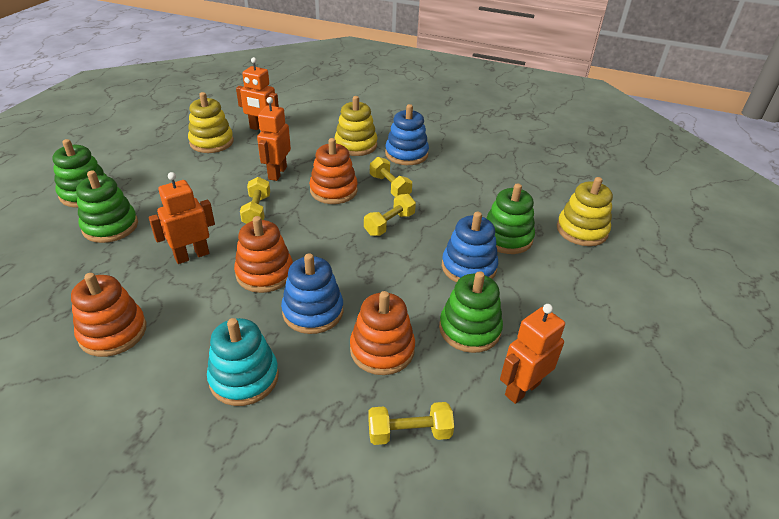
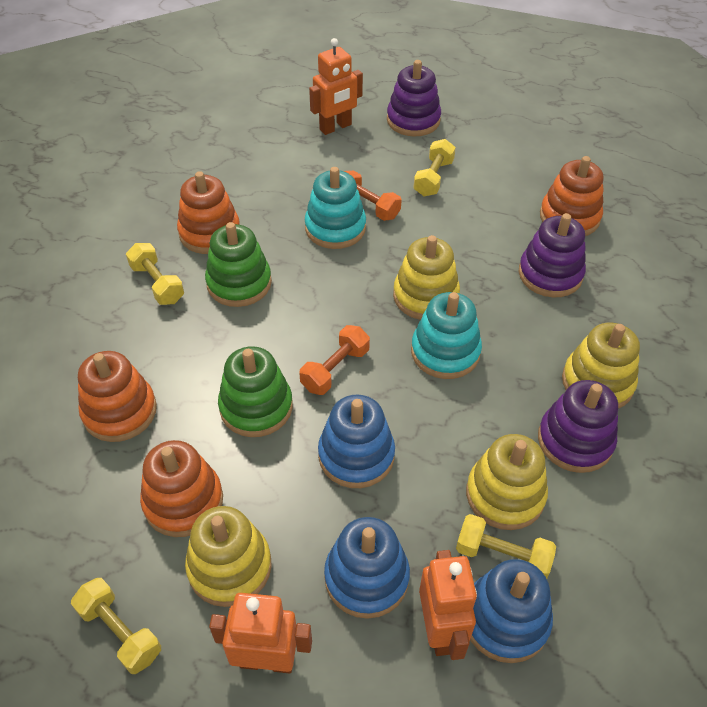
green stacking toy: [52,139,107,208] [76,171,138,243] [439,271,503,353] [486,183,535,254] = 4 -> [205,222,272,307] [218,346,293,437] = 2
orange dumbbell: none = 0 -> [299,325,370,395] [344,171,402,221] = 2
orange robot: [149,172,215,264] [236,57,279,130] [257,97,291,181] [500,304,565,404] = 4 -> [209,593,312,674] [309,38,363,135] [419,550,477,660] = 3
purple stacking toy: none = 0 -> [387,60,441,137] [519,213,586,297] [538,380,618,473] = 3
turquoise stacking toy: [207,318,279,406] = 1 -> [305,167,366,249] [411,292,482,379] = 2
yellow stacking toy: [188,92,234,153] [335,96,377,156] [557,177,613,246] = 3 -> [185,506,272,607] [393,235,460,320] [466,434,548,530] [562,322,640,409] = 4

